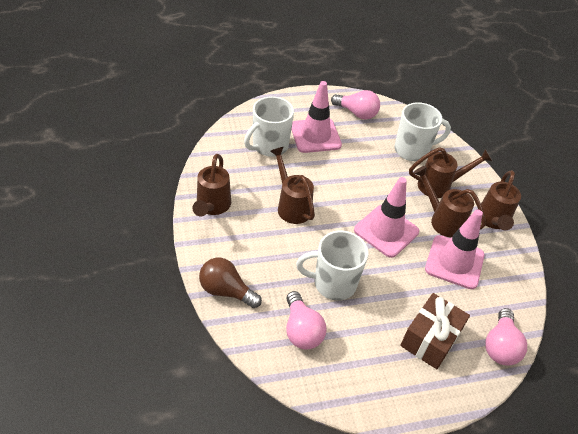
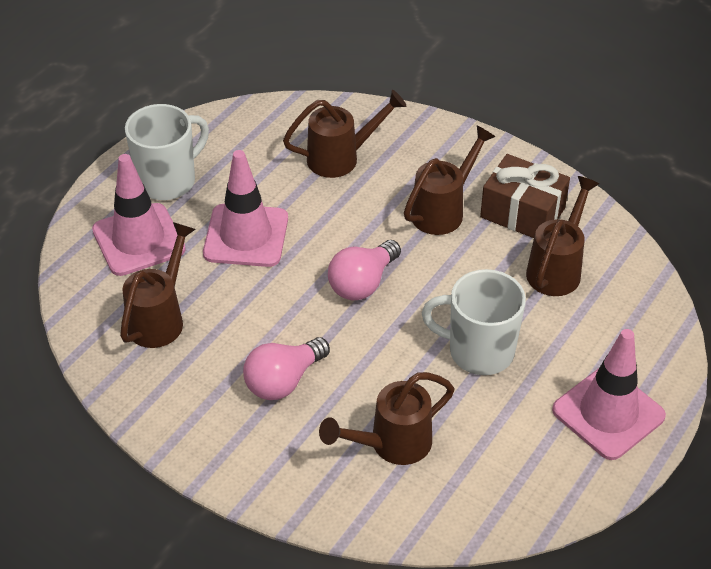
brown light bulb: [199,258,262,308] = 1 -> none = 0
pink light bulb: [286,291,326,350] [331,90,380,119] [485,308,527,366] = 3 -> [243,337,330,400] [328,240,401,300] = 2
white mug: [244,96,294,157] [296,231,369,301] [395,102,451,161] = 3 -> [125,104,209,200] [422,269,526,375] = 2

